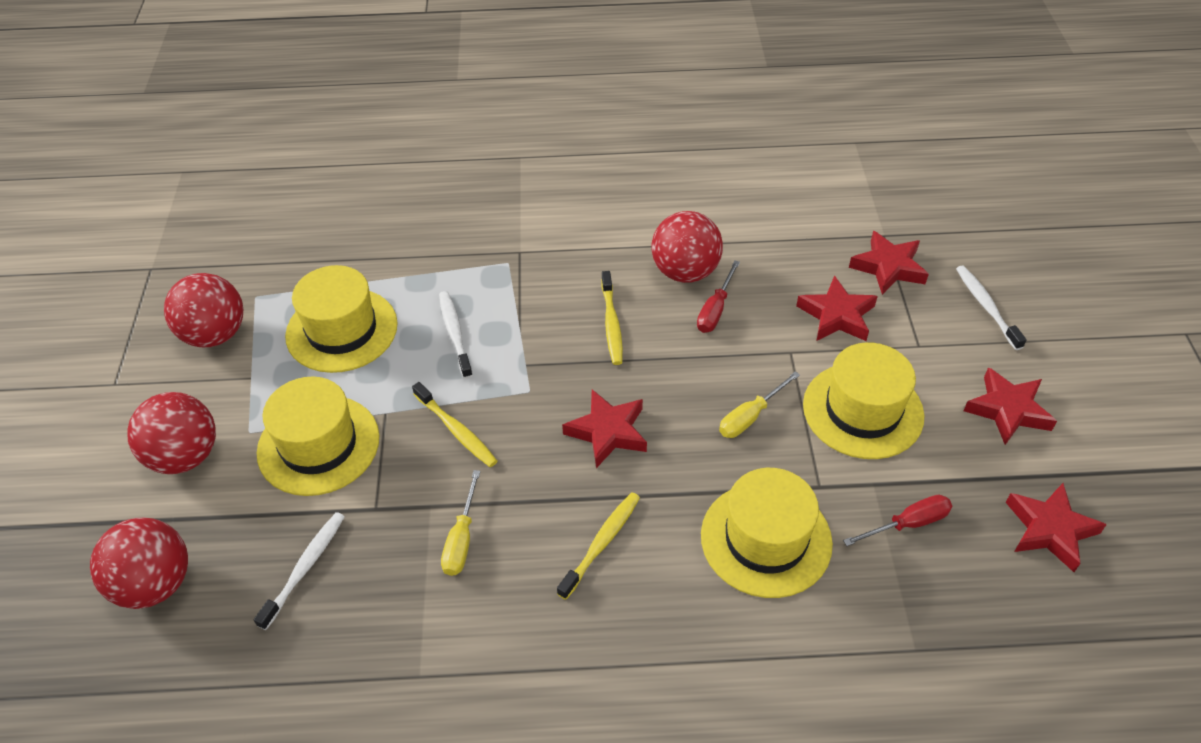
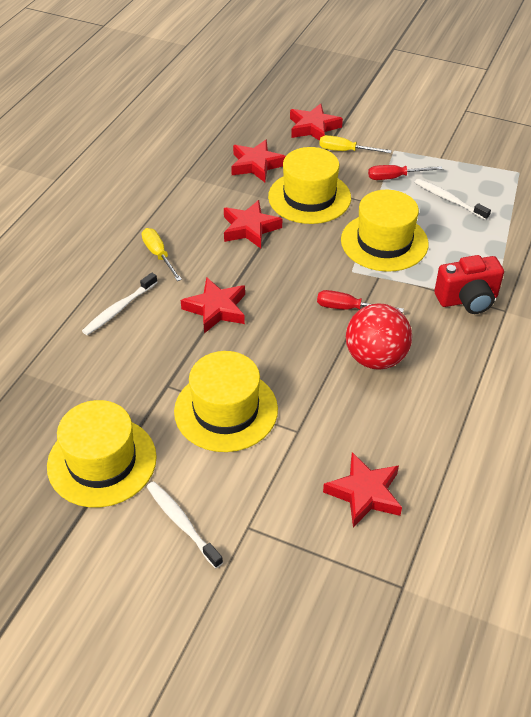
red ball: [90,518,188,609] [127,392,216,474] [164,273,243,347] [651,211,723,283] = 4 -> [346,303,412,370] = 1
red camera: none = 0 -> [434,255,504,314] = 1
yellow toothbrush: [412,382,497,467] [557,492,640,600] [601,271,623,365] = 3 -> none = 0

